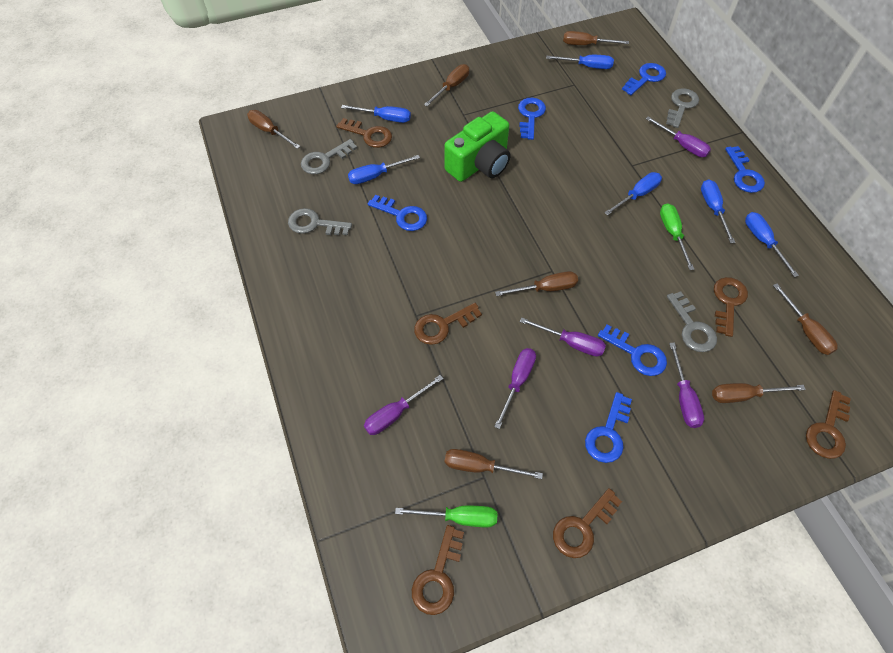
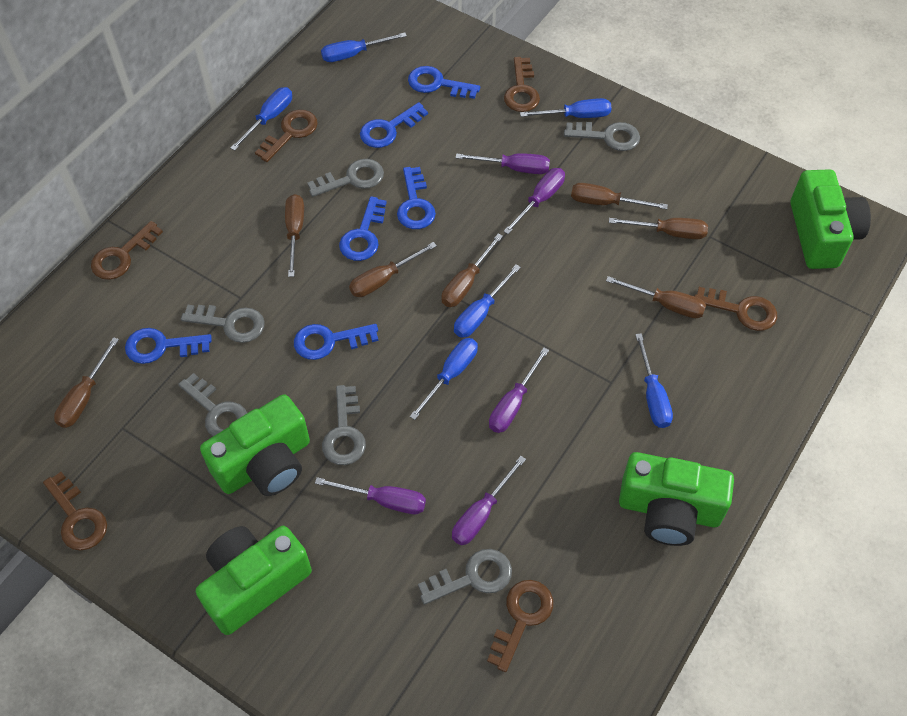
green camera: [444,111,510,182] = 1 -> [196,526,312,635] [200,394,310,496] [619,452,734,546] [790,169,871,269] = 4
green screwdriver: [395,506,497,527] [660,203,694,270] = 2 -> none = 0
grey key: [288,208,352,235] [301,139,357,174] [666,88,699,128] [667,291,717,352] = 4 -> [178,373,247,436] [181,305,265,343] [307,159,384,197] [322,385,366,465] [418,549,512,605] [564,122,640,151] = 6

